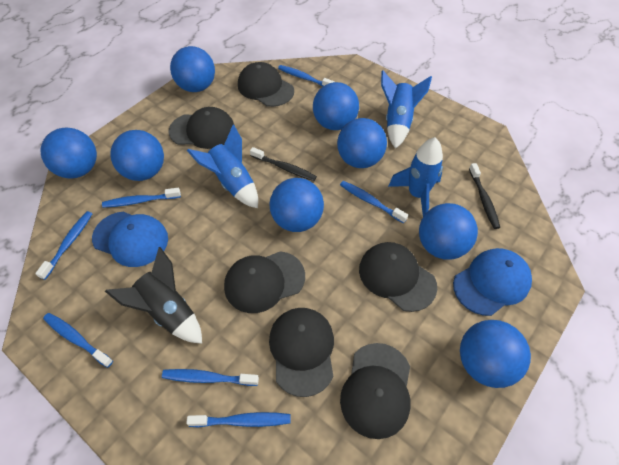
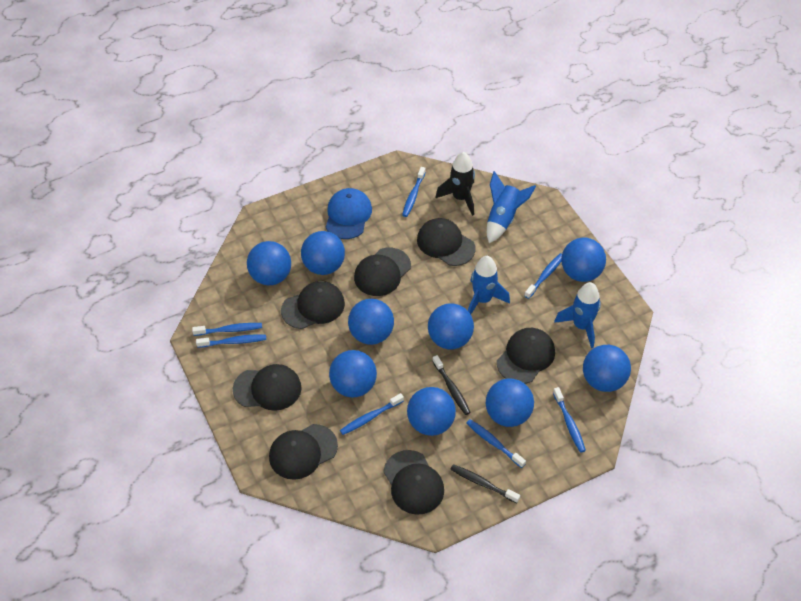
black cap: [168,107,235,149] [224,251,305,313] [238,62,294,107] [269,308,334,397] [340,343,410,439] [359,242,437,312] = 6 -> [233,364,302,411] [269,424,338,480] [281,281,345,329] [354,248,411,296] [383,450,444,515] [417,218,475,266] [497,328,555,384] = 7
blue ball: [40,128,97,179] [110,130,164,181] [170,46,215,92] [270,178,324,232] [313,82,359,130] [337,118,387,168] [419,203,478,259] [460,320,531,388] = 8 -> [247,241,291,286] [301,231,345,275] [329,350,377,398] [348,299,394,345] [407,387,456,436] [428,303,474,349] [486,378,534,427] [561,238,606,282] [583,345,631,392] = 9
blue cap: [92,211,168,267] [453,248,532,316] = 2 -> [326,188,372,239] = 1

